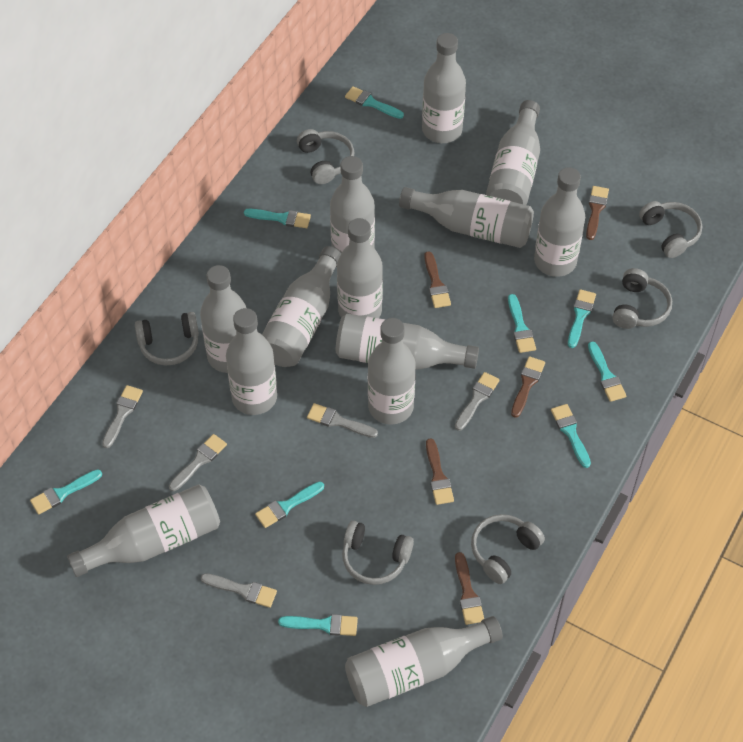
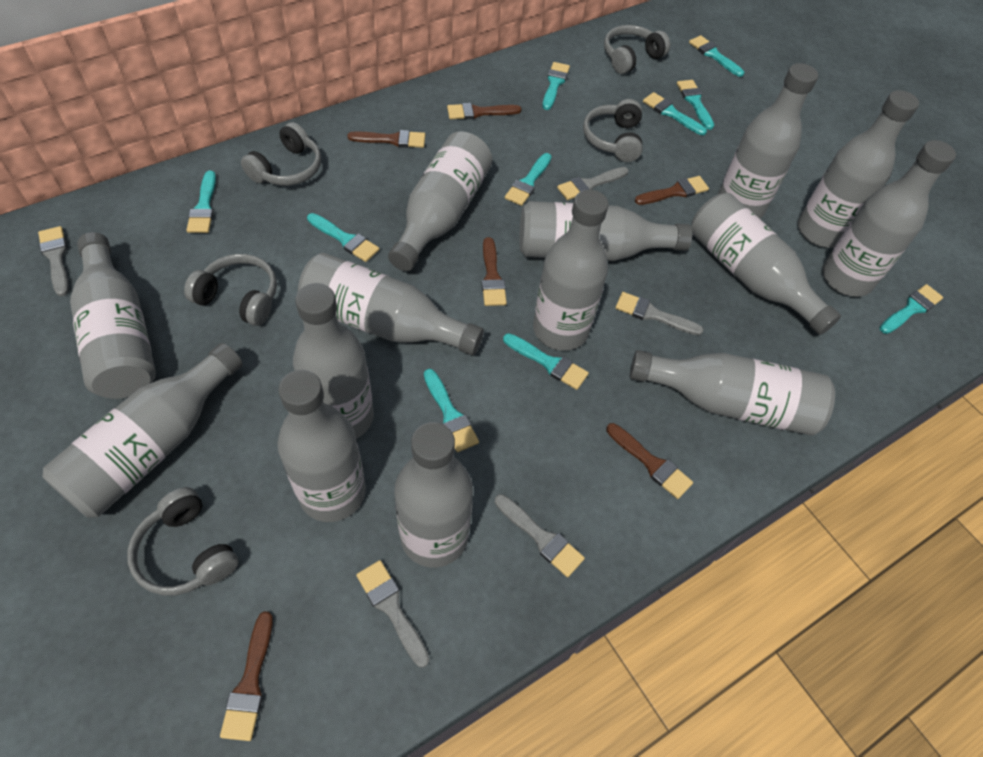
brown brush: [424,251,451,308] [426,439,454,505] [455,552,484,625] [511,356,545,418] [586,186,609,240] = 5 -> [220,611,273,741] [347,130,425,148] [447,103,521,119] [482,237,507,306] [606,423,693,499] [635,176,709,205] = 6
grey bottle: [67,484,220,577] [200,265,246,373] [226,308,277,415] [262,246,341,367] [330,156,375,253] [336,314,479,370] [337,218,383,318] [345,616,503,707] [368,318,416,425] [399,187,534,248] [422,33,466,143] [486,100,540,205] [534,167,585,277] = 13 -> [43,343,243,518] [70,232,156,399] [277,370,366,522] [293,283,374,439] [298,253,484,355] [388,131,492,271] [394,422,473,568] [519,201,692,261] [533,190,609,351] [630,350,835,436] [691,193,841,335] [717,63,818,219] [798,90,919,248] [822,140,956,297] = 14
grey headphones: [135,312,199,365] [297,129,354,184] [342,521,414,585] [471,514,545,584] [612,268,672,329] [639,201,702,258] = 6 -> [127,487,239,595] [184,254,277,326] [241,122,321,186] [583,99,643,162] [604,25,670,74] = 5
turquoise brush: [30,469,102,514] [244,209,311,228] [255,481,324,528] [278,614,358,636] [345,86,404,119] [508,294,536,353] [551,404,591,468] [568,289,596,348] [588,341,626,402] = 9 -> [186,171,216,233] [307,213,379,262] [424,369,479,452] [503,333,589,390] [505,153,552,206] [542,62,570,110] [643,92,707,135] [677,80,714,130] [689,35,744,77] [879,284,943,334] = 10

